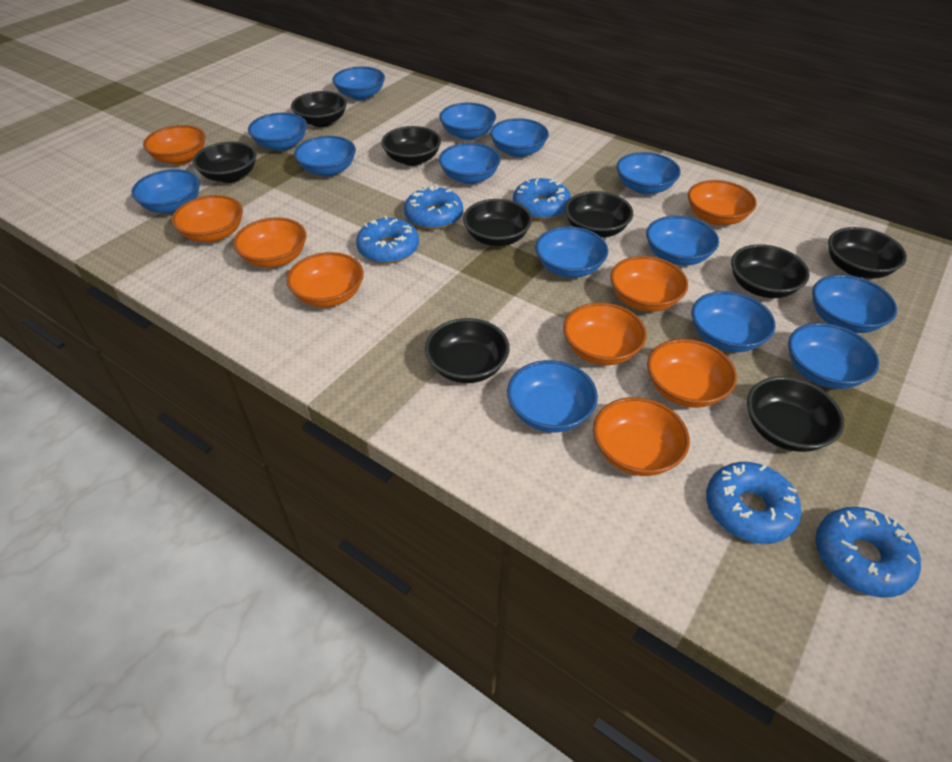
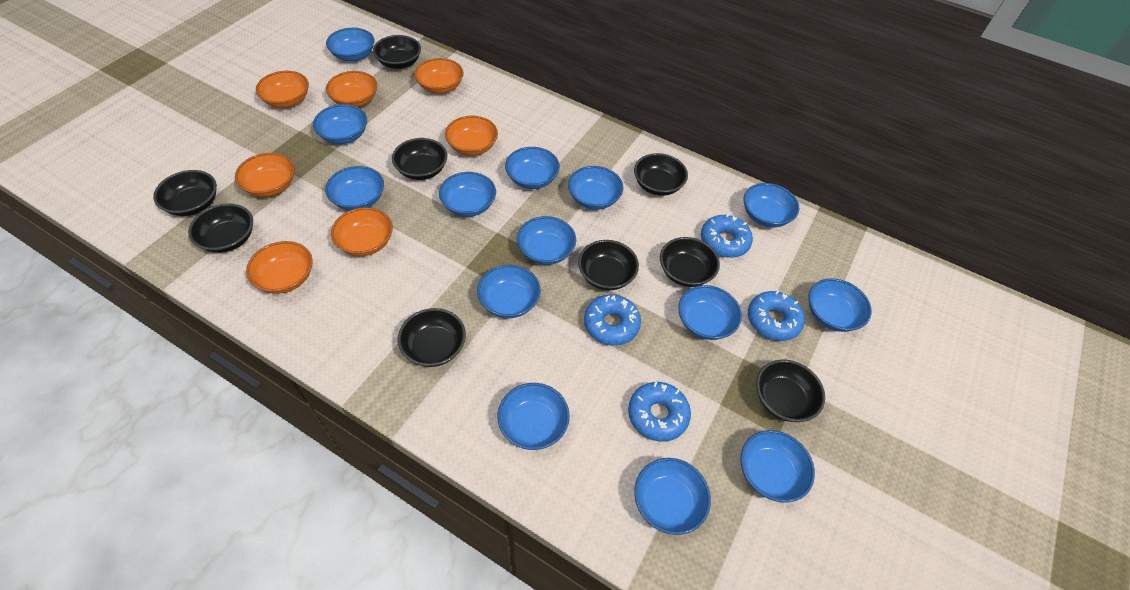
blue donut: [356,216,419,264] [404,186,463,229] [513,178,571,220] [706,462,801,544] [816,507,921,598] = 5 -> [584,295,641,346] [628,382,691,442] [701,213,753,258] [748,291,805,341] = 4
orange bowl: [143,125,206,165] [172,195,243,242] [233,217,306,267] [287,252,364,307] [563,302,647,365] [593,397,690,476] [610,256,688,312] [647,339,737,408] [688,180,757,225] = 9 -> [235,153,294,197] [246,241,313,294] [256,71,309,108] [326,71,378,107] [331,207,393,256] [414,58,464,94] [445,116,498,156] = 7

